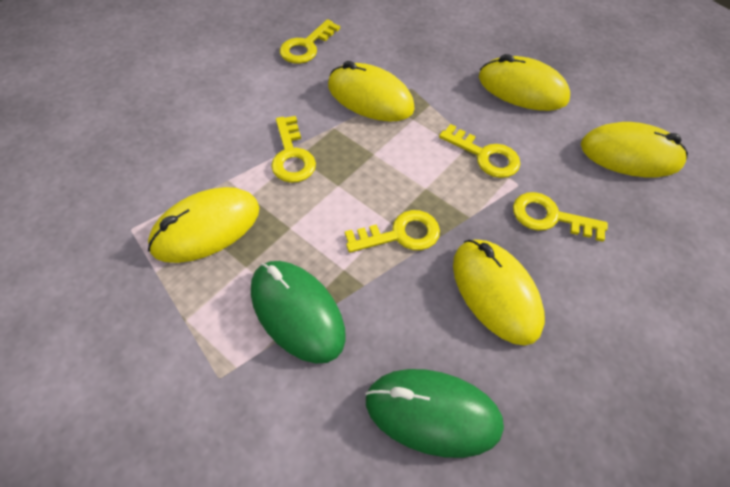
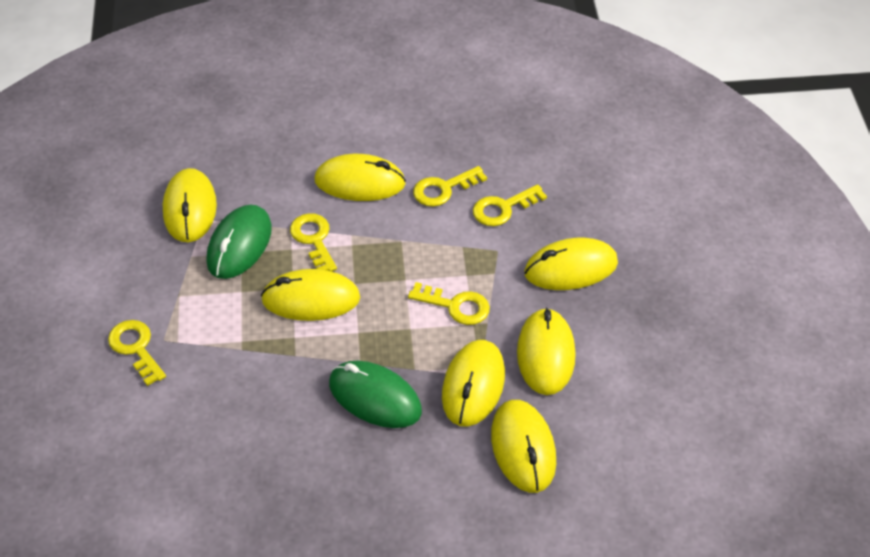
yellow mouse: [148,187,259,263] [328,61,415,122] [453,240,545,346] [479,54,570,111] [581,122,688,177] = 5 -> [163,168,217,242] [261,269,360,321] [314,154,406,201] [442,340,505,427] [491,400,556,493] [517,308,576,395] [524,238,618,290] = 7

